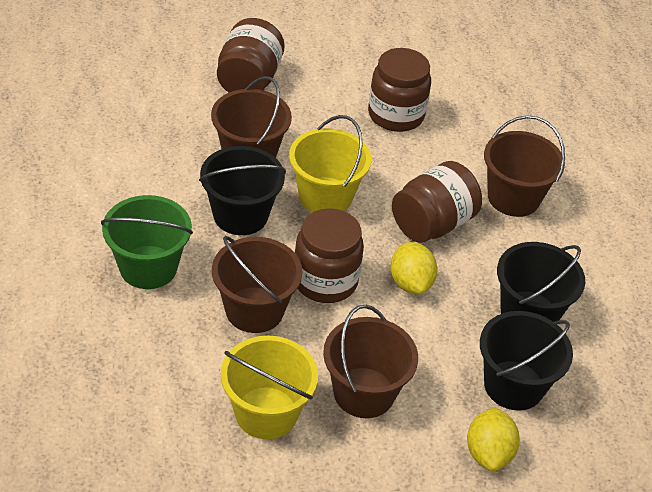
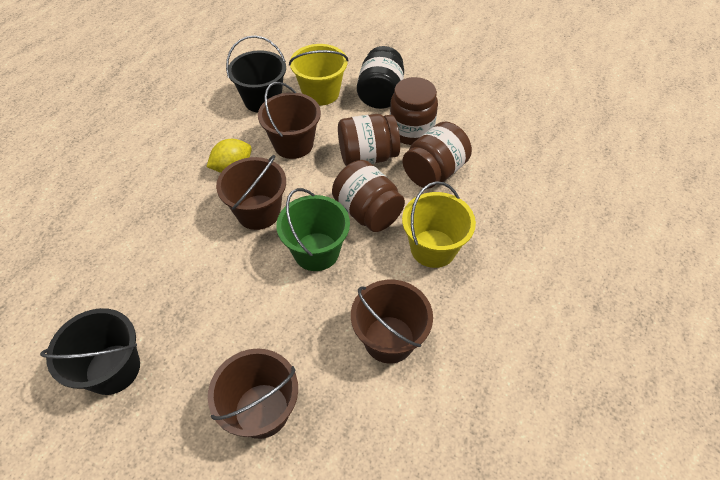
black bucket: [199,146,286,235] [480,311,573,411] [497,242,585,322] = 3 -> [40,308,140,395] [226,36,286,113] = 2
black jar: none = 0 -> [357,46,404,109] = 1
yellow lemon: [390,242,438,295] [467,407,520,471] = 2 -> [207,139,252,173] = 1

